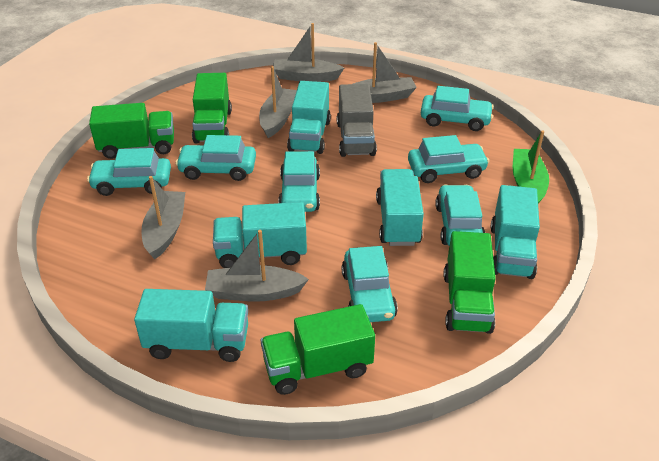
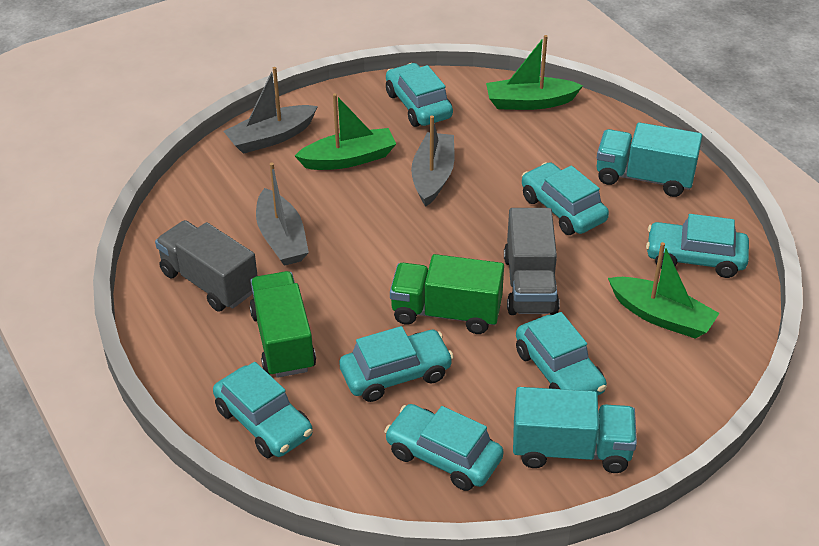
green boat: [513,130,549,203] = 1 -> [295,93,396,170] [486,35,583,110] [608,242,720,339] = 3
green truck: [89,103,174,159] [192,73,232,144] [261,304,375,395] [444,231,496,334] = 4 -> [249,271,316,378] [390,254,504,334] = 2
grey boat: [141,176,185,259] [205,230,309,302] [259,66,297,138] [273,23,344,82] [353,42,417,103] = 5 -> [223,67,318,154] [256,163,309,266] [411,116,454,206] = 3
grey truck: [337,84,377,157] = 1 -> [155,220,258,312] [504,208,560,315] = 2
turquoise truck: [134,289,248,362] [213,202,307,268] [287,81,331,154] [376,169,424,246] [490,185,540,279] = 5 -> [513,387,637,473] [596,122,702,197] = 2

